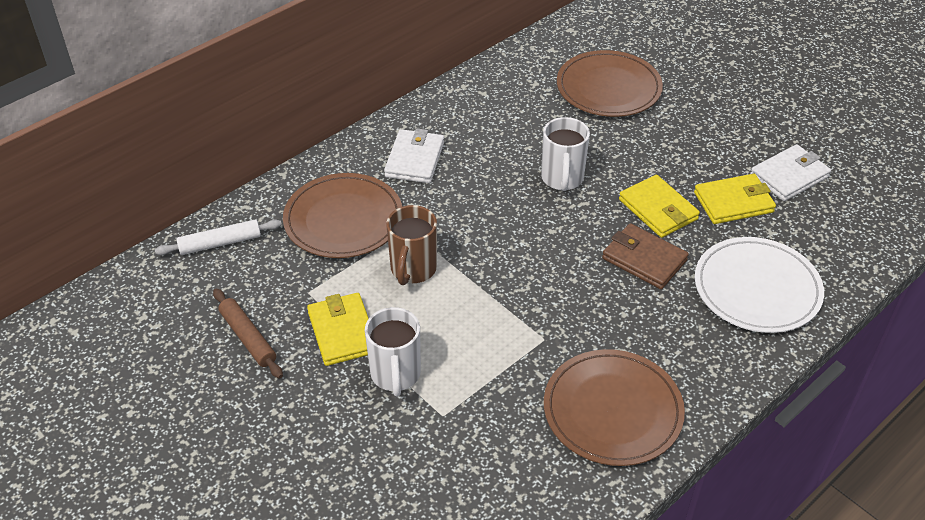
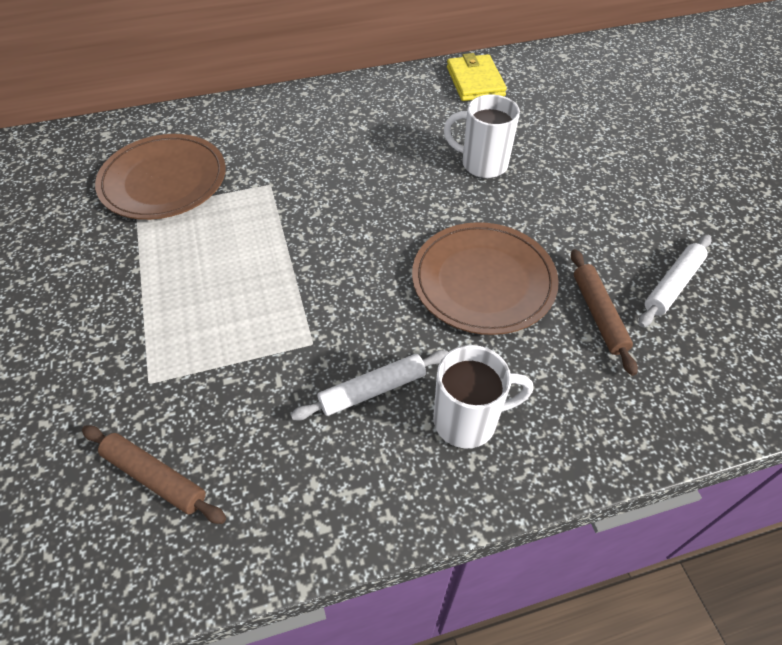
brown mug: [386,205,437,285] = 1 -> none = 0
brown plate: [283,173,402,258] [544,349,685,466] [557,50,663,117] = 3 -> [95,134,226,220] [412,222,559,335] = 2
brown rolling pin: [213,288,283,379] = 1 -> [82,425,226,524] [571,249,638,376] = 2
brown wallet: [602,223,689,289] = 1 -> none = 0
white plate: [695,237,824,333] = 1 -> none = 0
white rolling pin: [155,219,282,255] = 1 -> [290,350,448,420] [639,235,712,327] = 2
white wallet: [384,128,444,183] [750,144,831,201] = 2 -> none = 0
yellow wallet: [307,293,369,366] [619,175,700,238] [694,174,776,224] = 3 -> [447,53,507,101] = 1

